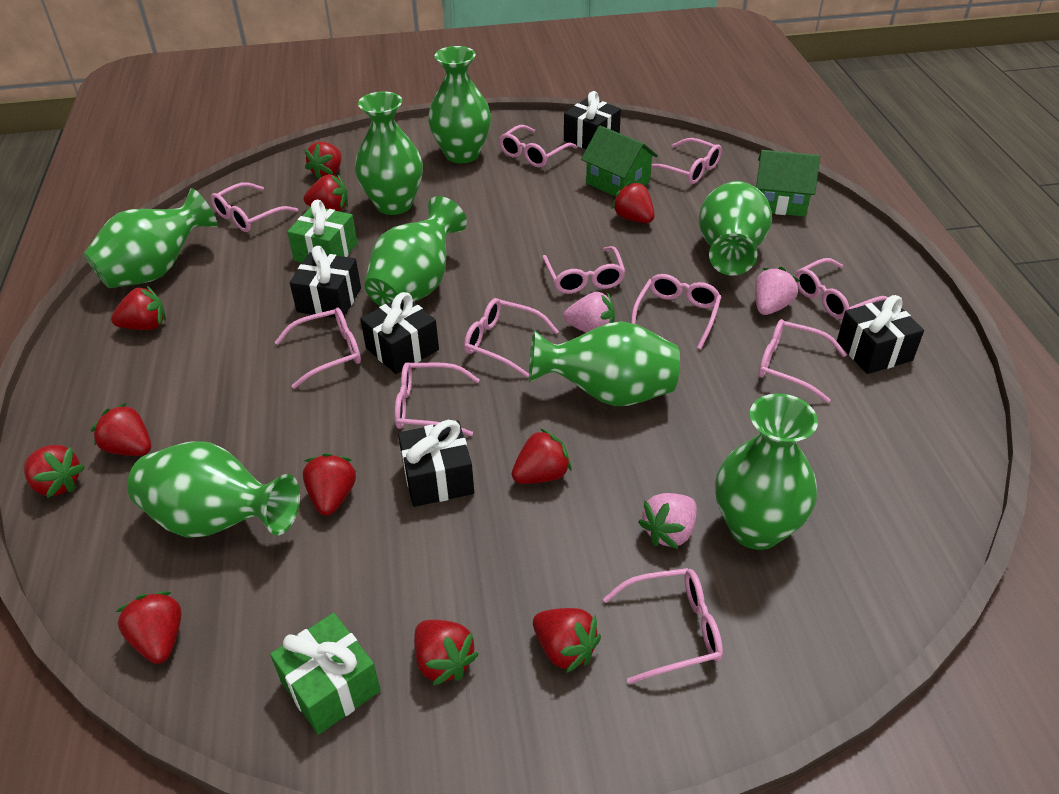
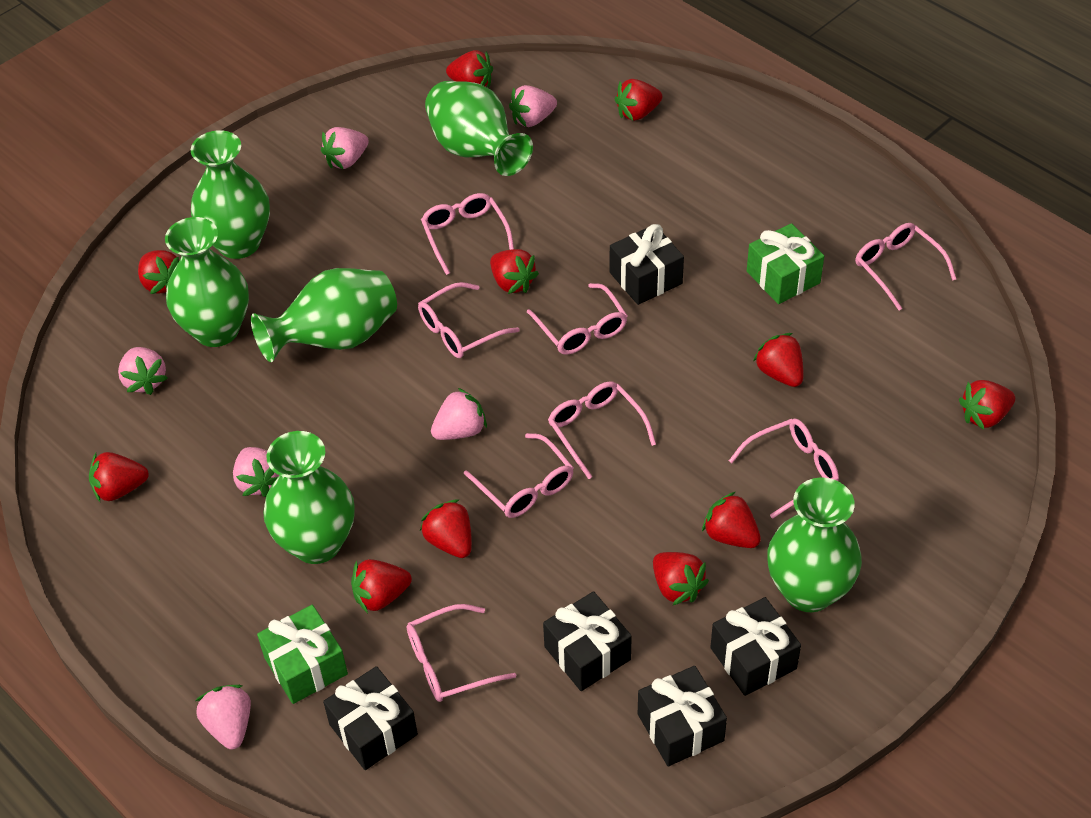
green house: [581,125,658,196] [756,150,820,217] = 2 -> none = 0
green vase: [84,188,218,288] [127,441,300,538] [355,91,423,215] [364,196,467,306] [428,46,491,163] [529,321,680,406] [699,181,772,276] [715,394,818,550] = 8 -> [165,217,249,347] [191,130,270,259] [251,268,397,362] [263,431,355,564] [425,81,533,176] [767,477,862,612] = 6
pink glasses: [211,182,298,232] [275,308,361,388] [394,362,480,436] [464,298,559,378] [499,125,578,168] [543,246,625,294] [603,568,723,684] [631,274,721,350] [651,138,722,184] [758,319,847,403] [795,258,888,319] = 11 -> [407,604,516,702] [418,282,520,358] [421,193,514,275] [464,433,574,518] [527,283,628,355] [548,381,656,479] [729,419,839,519] [855,223,956,310] = 8
pink strawberry: [563,292,615,333] [638,493,697,549] [755,267,800,315] = 3 -> [118,347,168,395] [195,685,251,749] [233,447,280,497] [321,127,369,169] [431,388,487,440] [509,85,557,127] = 6

